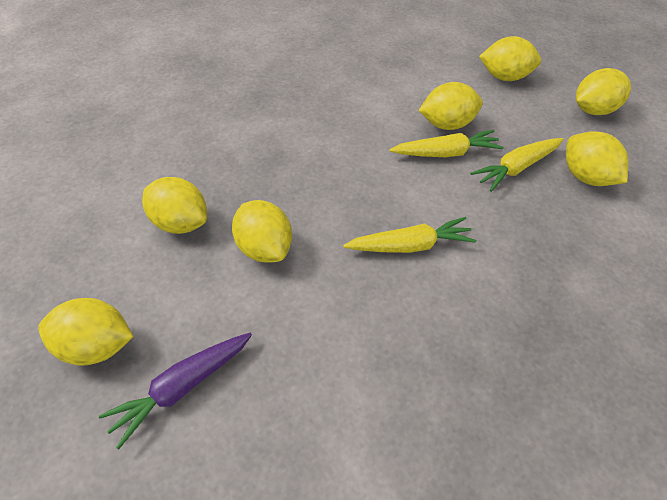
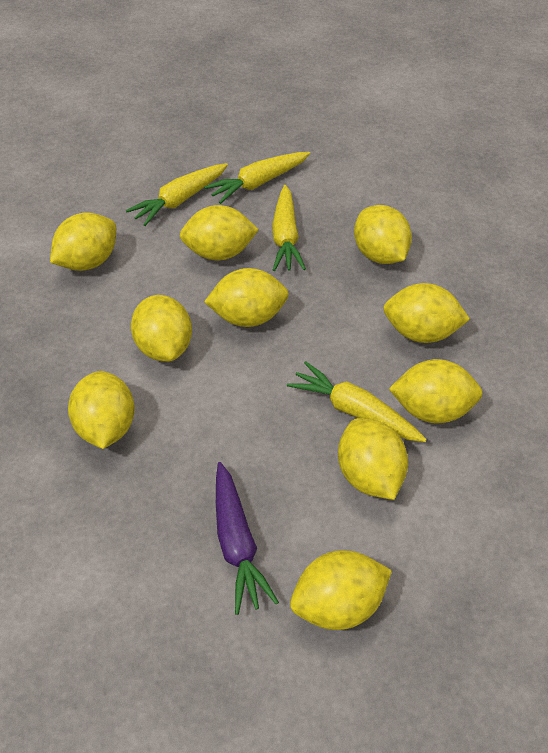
yellow carrot: [343,217,477,253] [390,130,504,157] [470,138,563,192] = 3 -> [126,163,228,226] [204,152,310,204] [272,185,306,271] [287,361,427,442] = 4
yellow lemon: [38,298,133,366] [142,177,207,234] [232,200,292,263] [419,82,483,130] [479,36,541,81] [566,131,629,186] [576,68,631,115] = 7 -> [50,213,116,271] [68,371,135,449] [131,295,192,362] [180,205,259,260] [204,268,289,327] [290,550,392,630] [338,418,408,500] [354,205,412,264] [383,283,470,343] [389,359,483,423] = 10

